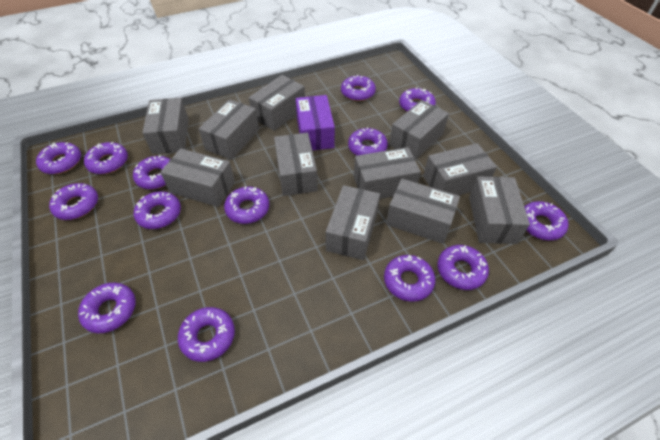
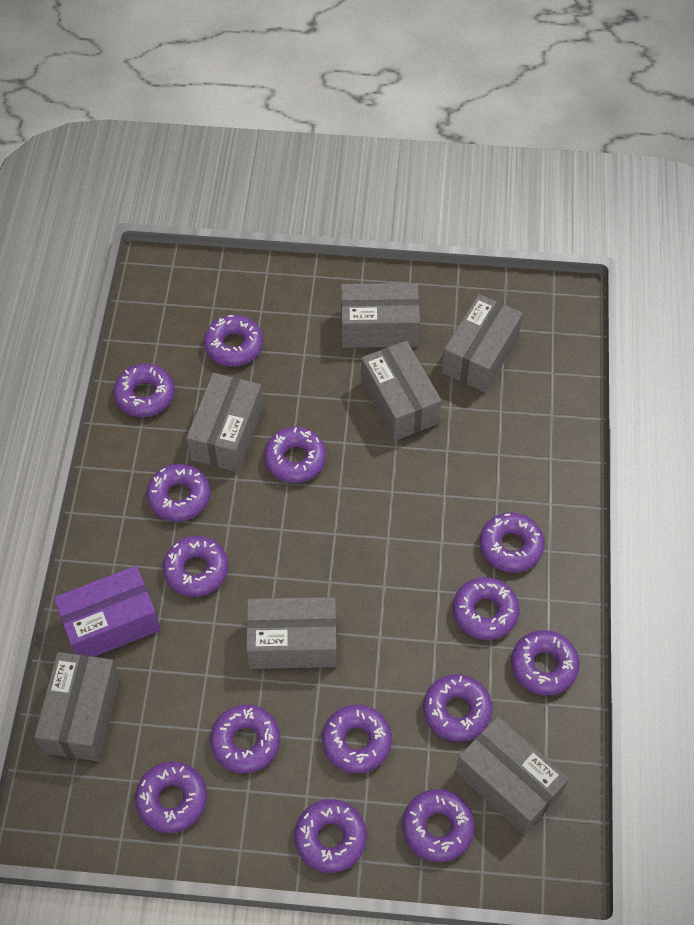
grey box: [142,98,189,154] [160,148,235,207] [198,99,259,160] [249,75,305,131] [274,133,318,196] [326,185,380,260] [354,147,421,199] [386,179,460,244] [389,100,449,160] [423,143,497,196] [469,176,530,244] = 11 -> [34,652,120,761] [186,373,263,472] [246,597,337,669] [341,283,420,348] [361,341,442,441] [442,294,523,392] [456,716,569,835] = 7

